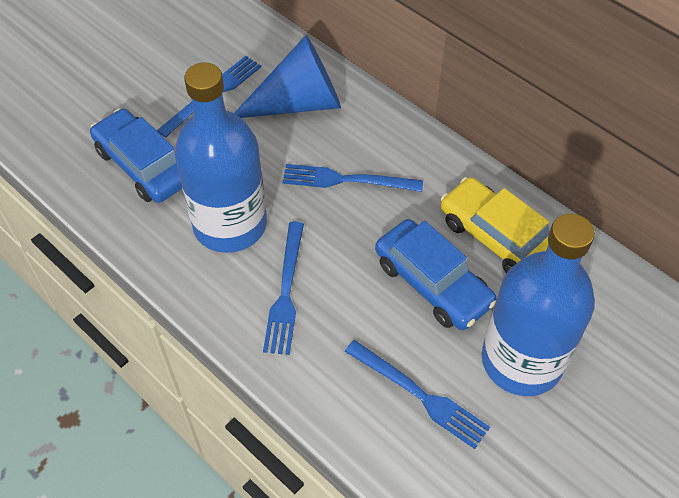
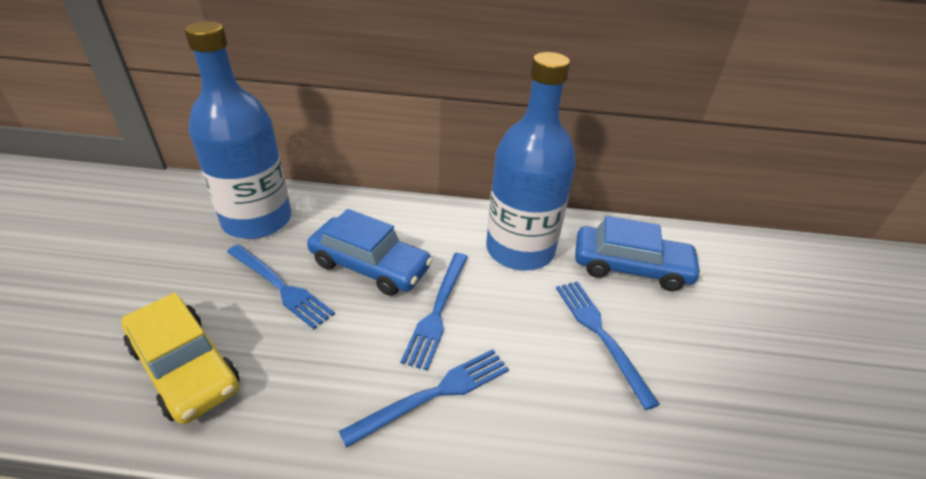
blue cone: [234,35,341,118] = 1 -> none = 0

